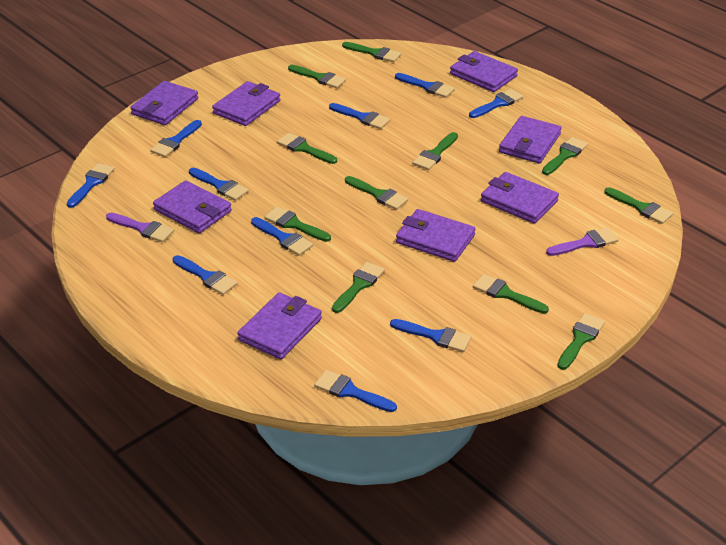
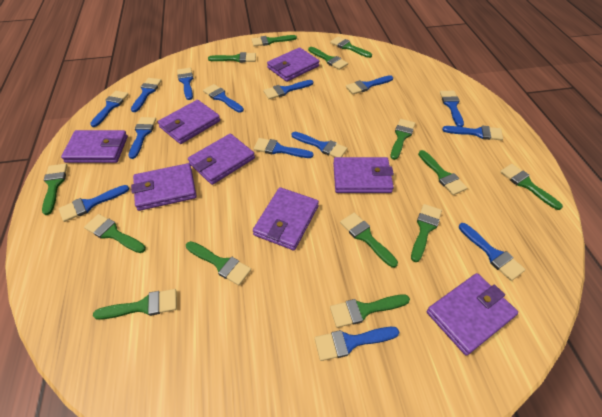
blue brush: [67,163,115,208] [150,120,202,157] [173,255,238,295] [189,167,249,201] [251,217,313,256] [314,370,397,412] [329,103,390,129] [390,319,472,352] [395,73,455,98] [469,89,523,118] = 10 -> [59,185,129,222] [90,91,129,127] [129,117,156,159] [131,78,162,112] [177,68,193,100] [203,84,244,113] [254,138,314,158] [263,80,313,99] [292,132,347,157] [315,327,399,361] [346,75,393,95] [440,91,464,127] [442,125,503,140] [459,223,526,281] = 14
green brush: [264,207,331,242] [277,133,337,164] [288,65,346,88] [332,262,385,313] [342,42,401,62] [345,176,408,210] [412,132,458,170] [473,274,549,314] [542,137,588,175] [557,313,605,370] [604,187,673,224] = 11 -> [42,164,67,215] [84,214,146,253] [93,289,177,320] [186,241,251,286] [208,52,256,63] [251,35,297,47] [308,47,348,70] [330,37,372,58] [330,294,410,328] [340,212,398,268] [391,119,415,160] [411,204,442,262] [418,150,467,195] [500,164,563,210] = 14
purple brush: [106,213,174,242] [546,227,619,256] = 2 -> none = 0

